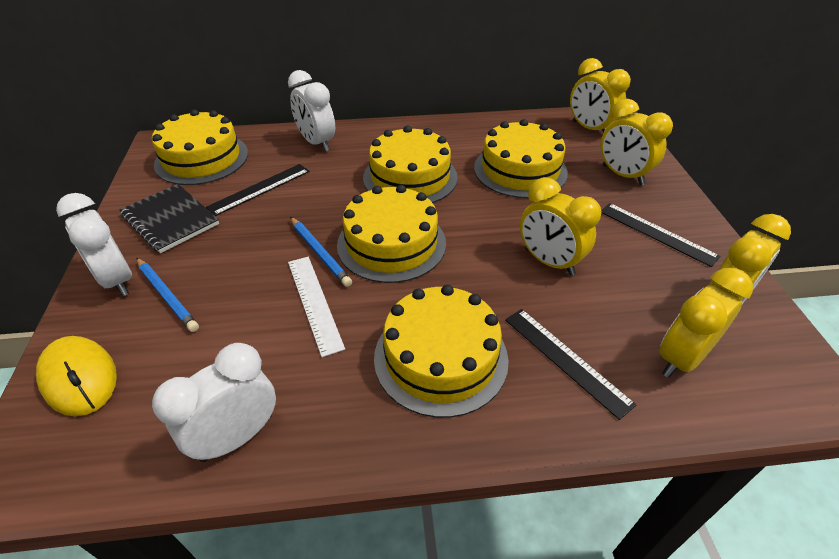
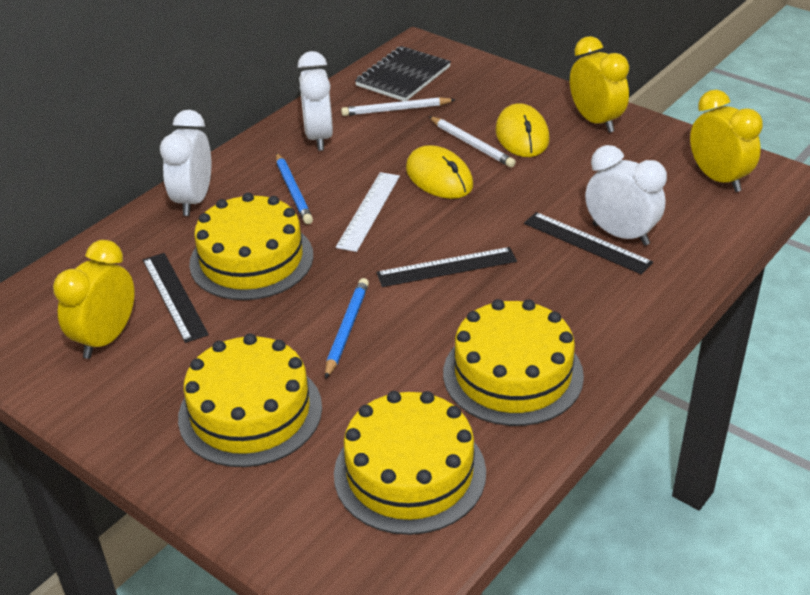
white pencil: none = 0 -> [341,97,455,116] [429,116,516,167] = 2
yellow cake: [152,109,248,185] [337,185,446,283] [363,126,458,203] [374,285,509,418] [474,119,568,198] = 5 -> [178,334,322,467] [189,193,313,300] [334,391,486,535] [443,299,584,426] = 4
yellow clock: [520,177,601,276] [570,58,631,133] [601,99,673,185] [659,268,753,378] [710,214,791,304] = 5 -> [53,240,134,359] [570,36,629,133] [690,90,763,192] = 3
yellow mouse: [36,336,117,416] = 1 -> [406,145,473,199] [495,103,549,157] = 2

